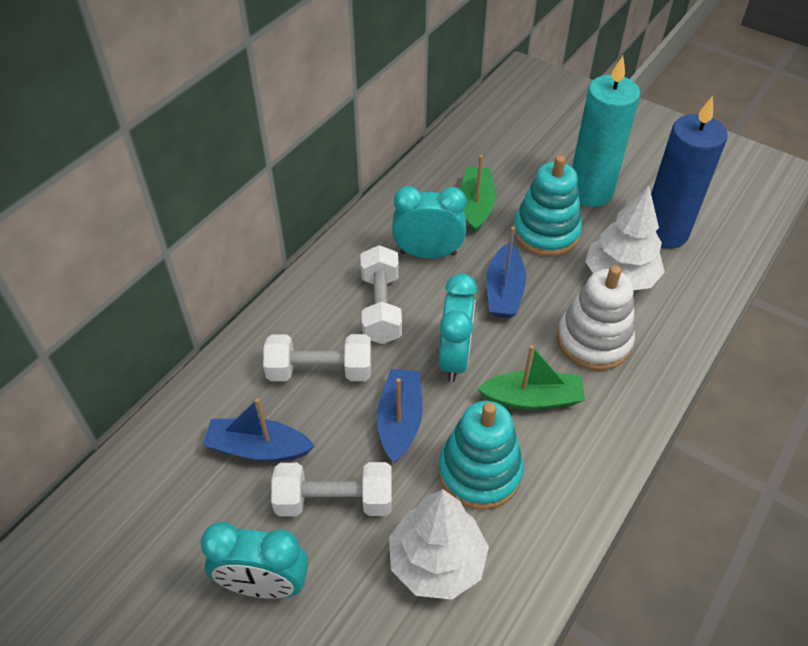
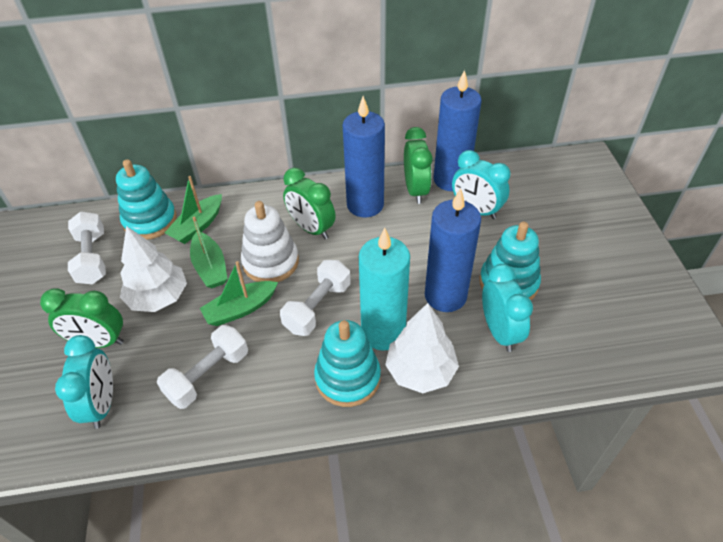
blue boat: [203,398,315,462] [377,369,423,463] [486,227,526,318] = 3 -> none = 0
blue candle: [651,96,728,249] = 1 -> [343,96,385,218] [425,188,481,312] [433,70,481,191] = 3
green boat: [460,155,495,234] [477,345,585,410] = 2 -> [165,176,222,244] [190,217,228,288] [200,261,278,326] = 3
green clock: none = 0 -> [40,288,124,348] [283,168,336,239] [404,127,432,204] = 3
turquoise stacking toy: [438,401,524,510] [513,155,582,257] = 2 -> [116,159,177,240] [314,320,381,407] [479,222,541,300] = 3

